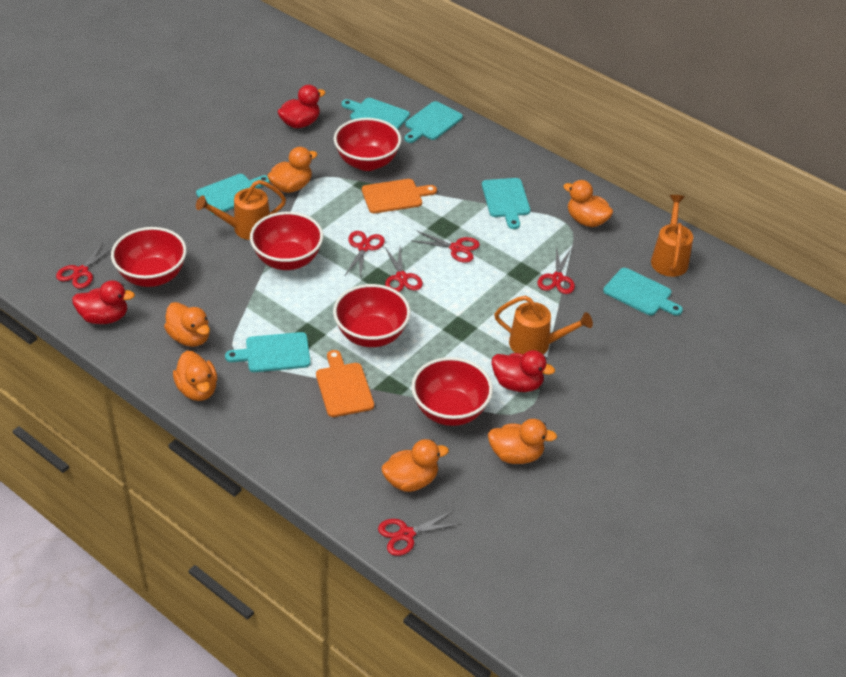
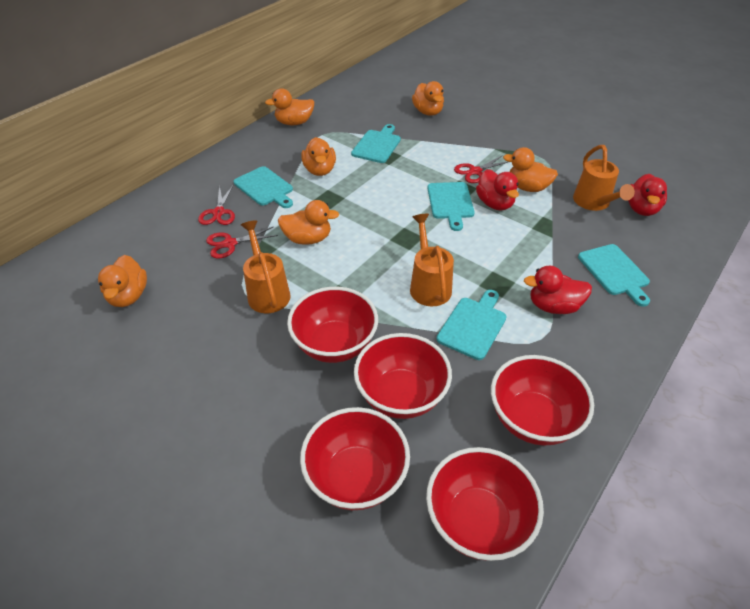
orange cutting board: [316,350,374,417] [362,179,437,213] = 2 -> none = 0
red scissors: [56,241,112,289] [345,231,385,278] [378,510,460,556] [385,247,423,292] [413,230,480,263] [538,247,575,294] = 6 -> [198,184,235,225] [206,227,278,259] [454,155,508,183] = 3
turquoise cutting board: [196,174,270,215] [225,332,311,372] [341,98,410,130] [404,101,463,143] [482,178,530,229] [603,268,683,316] = 6 -> [234,166,293,208] [351,124,401,163] [427,182,475,231] [437,290,507,360] [578,244,650,307] = 5

